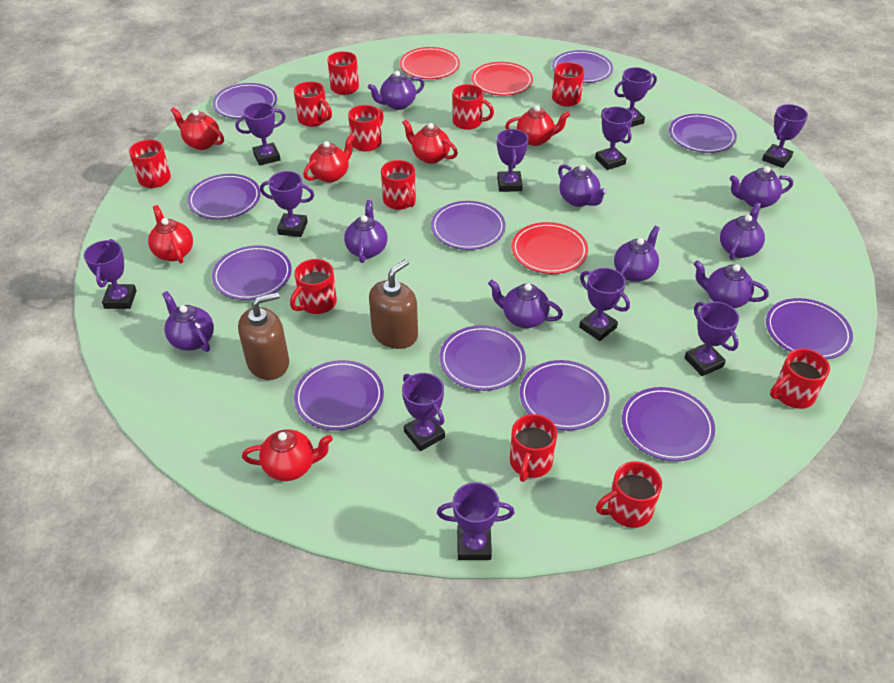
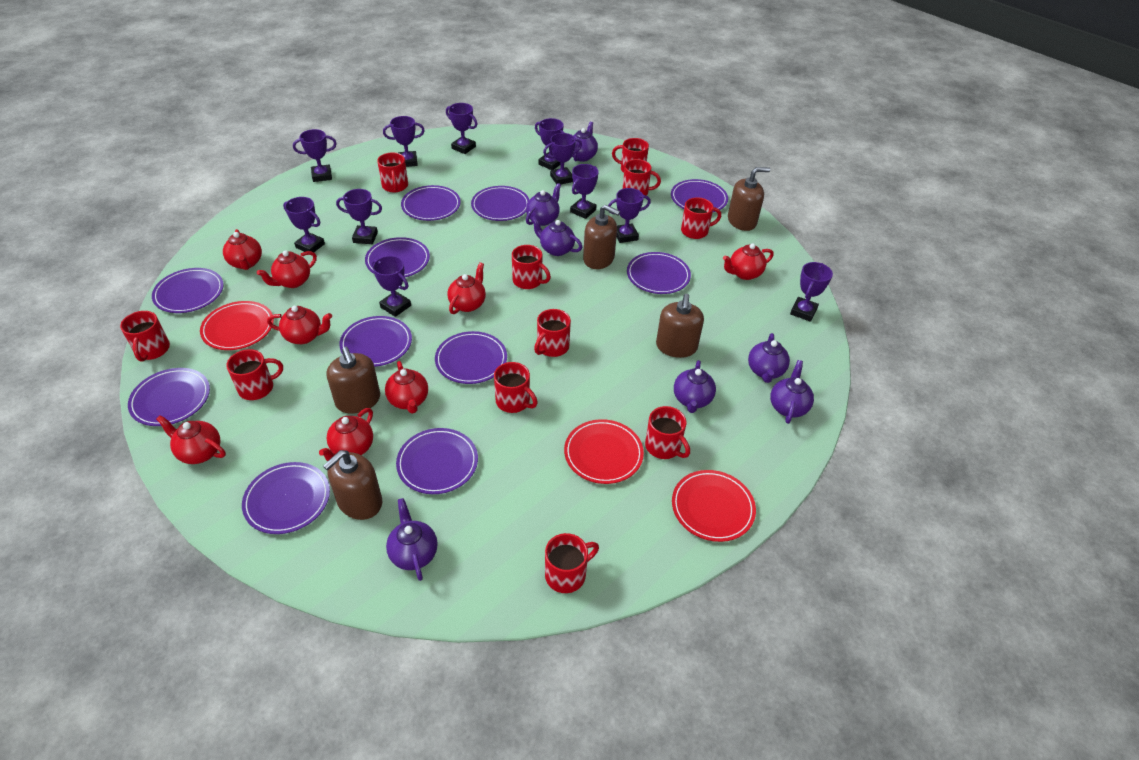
brown soap dispenser: [238,292,289,380] [369,259,418,349] = 2 -> [323,450,382,520] [326,347,380,414] [583,205,620,269] [656,294,704,358] [728,167,770,231] = 5
purple teapot: [162,291,214,352] [344,200,387,263] [368,71,425,110] [488,280,563,328] [558,164,607,207] [614,226,660,282] [694,260,769,308] [720,202,765,260] [730,166,793,208] = 9 -> [386,498,438,581] [526,183,561,226] [531,216,582,256] [572,122,598,162] [674,360,716,413] [748,333,790,383] [770,360,814,424] = 7
red teapot: [148,205,193,263] [171,107,224,150] [242,429,333,481] [303,134,354,183] [402,119,458,164] [505,106,570,146] = 6 -> [156,415,226,464] [223,229,262,270] [257,251,317,288] [267,306,332,344] [319,408,373,461] [385,361,428,414] [448,262,486,314] [723,243,774,280] = 8

